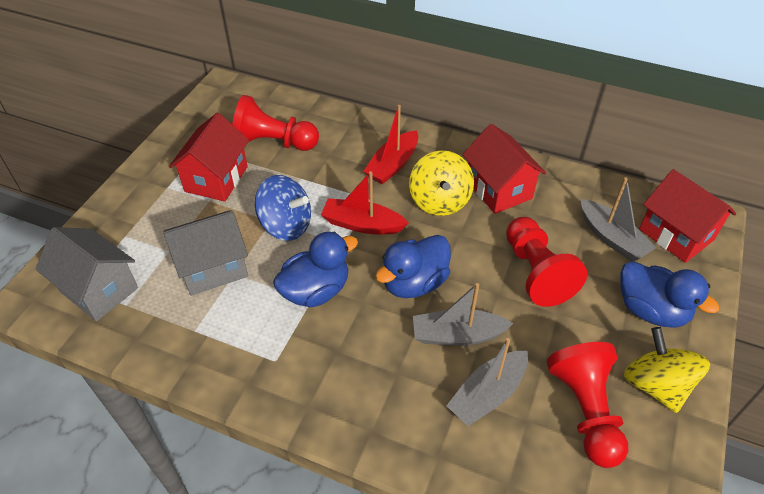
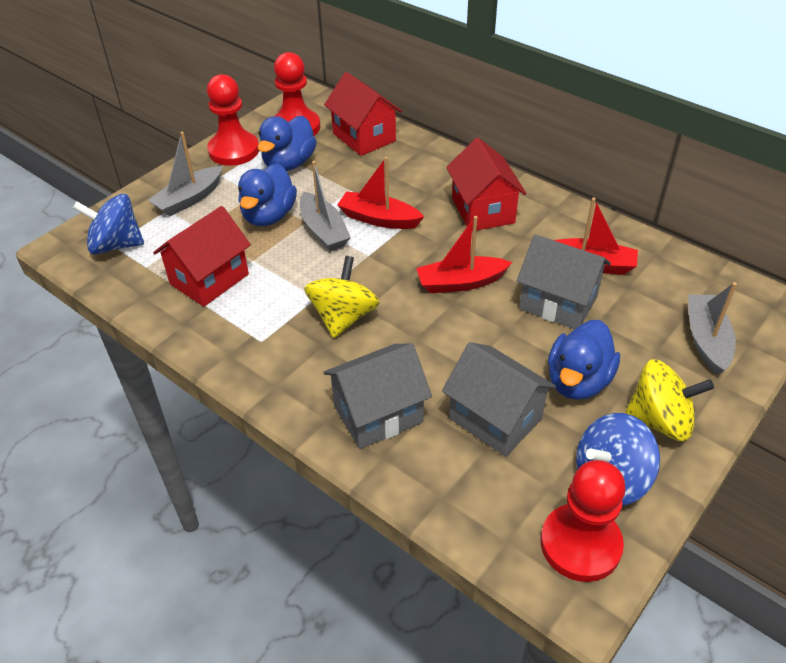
blue spinning top: [255,175,311,241] = 1 -> [73,194,144,255] [576,413,660,505] = 2
grey house: [35,227,138,321] [163,211,248,296] = 2 -> [323,343,432,449] [442,342,556,457] [517,234,611,329] = 3
red boat: [321,171,409,234] [363,105,418,184] = 2 -> [337,157,424,229] [416,216,512,293] [554,198,638,275] = 3

